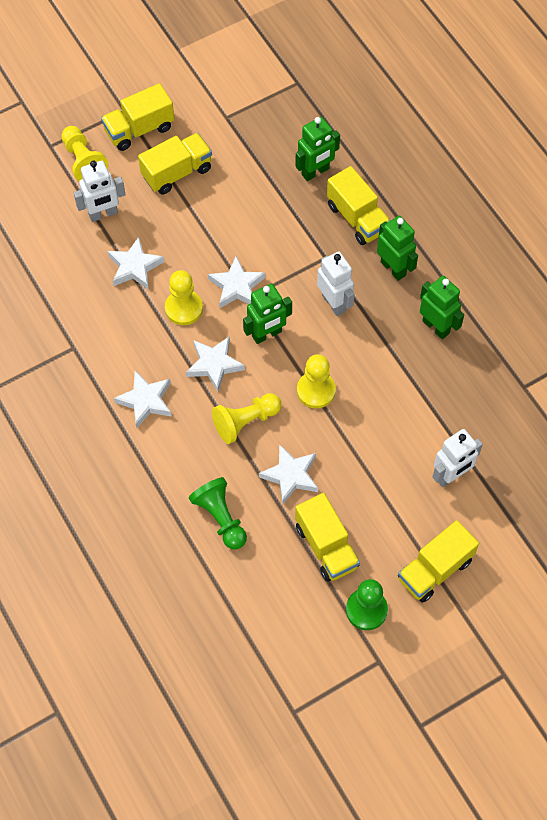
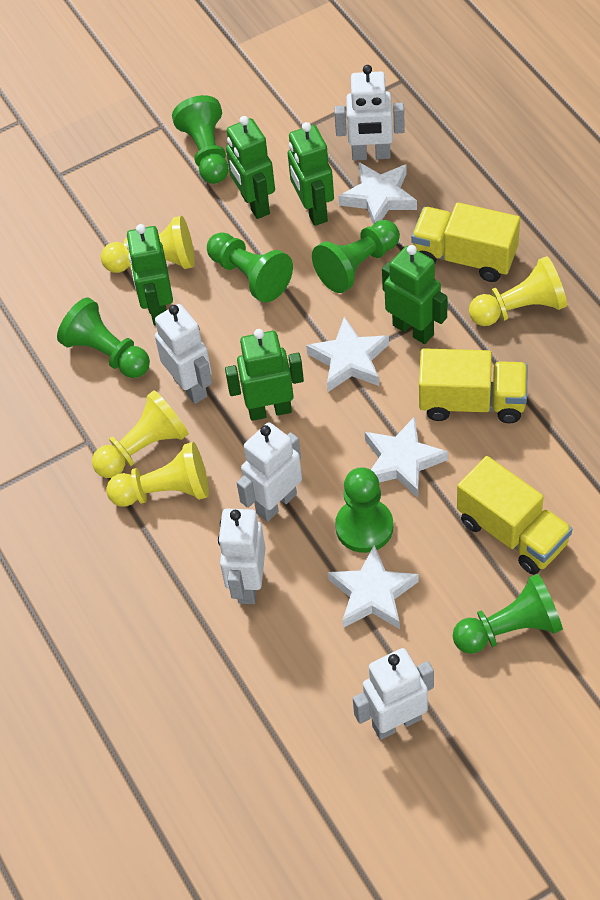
green pawn: [189,477,247,549] [346,579,388,630] = 2 -> [57,298,150,378] [172,95,229,184] [207,232,293,302] [312,220,400,293] [335,467,393,553] [453,574,563,654] = 6
green robot: [243,284,292,344] [295,117,340,181] [377,216,418,281] [420,276,464,339] = 4 -> [126,224,173,325] [225,329,304,421] [226,116,275,219] [288,122,334,226] [382,245,447,344] = 5
white robot: [74,161,125,222] [317,252,355,316] [433,429,483,487] = 3 -> [155,304,212,404] [218,509,266,604] [237,422,302,522] [334,65,405,161] [353,648,434,740] = 5
white star: [107,236,164,290] [114,371,172,428] [186,337,245,392] [208,256,265,308] [259,444,318,504] = 5 -> [306,317,389,392] [328,545,419,629] [338,162,417,224] [365,416,448,498] = 4
yellow truck: [101,83,174,151] [138,133,212,195] [295,493,360,582] [327,166,391,245] [398,520,479,603] = 5 -> [411,202,520,282] [419,348,528,423] [457,456,572,575] = 3

